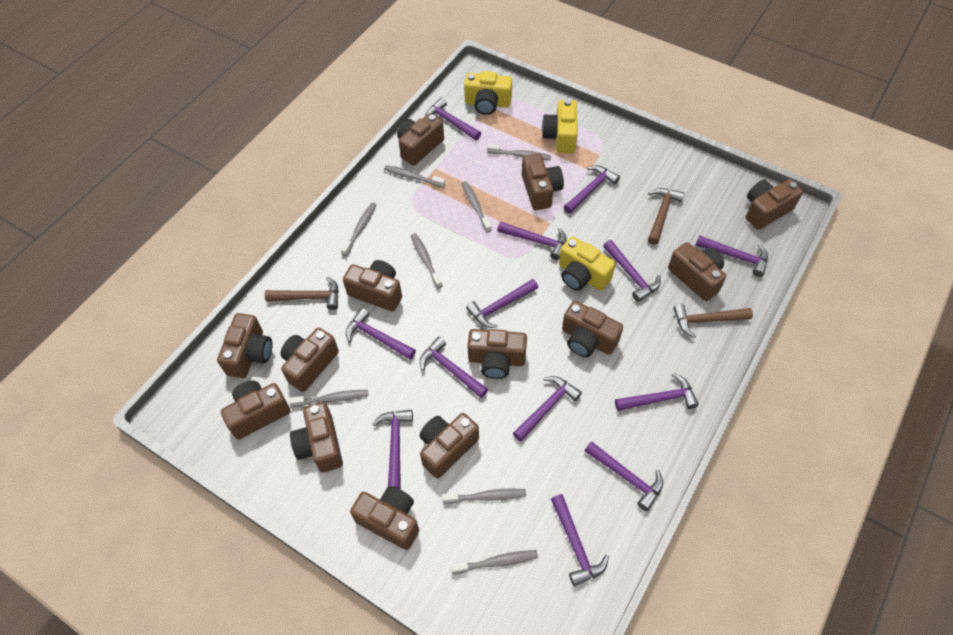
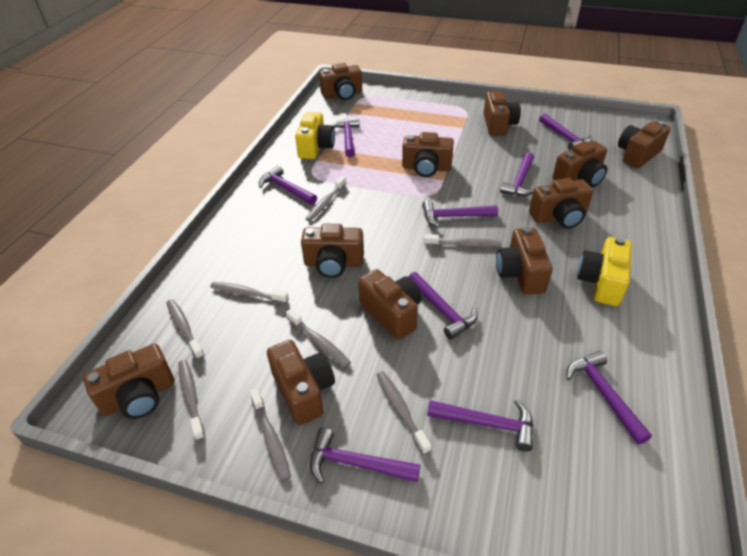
brown camera: [217,313,272,378] [221,380,290,439] [281,328,339,392] [290,402,343,473] [343,260,402,311] [350,486,419,550] [397,113,444,166] [420,413,479,479] [468,329,527,379] [522,153,564,210] [562,301,623,357] [668,242,726,301] [746,179,803,230] = 13 -> [83,344,175,419] [267,340,335,425] [301,224,364,278] [319,63,362,100] [358,269,422,340] [402,132,454,177] [484,91,521,136] [496,227,553,294] [529,178,593,229] [552,141,607,187] [618,121,671,168] = 11
brown hammer: [265,277,339,310] [648,188,684,245] [673,304,753,338] = 3 -> none = 0
purple hammer: [346,308,416,360] [373,410,413,489] [420,337,488,398] [425,97,481,140] [466,279,538,328] [497,222,567,260] [513,376,582,441] [551,494,609,587] [564,165,620,214] [585,441,663,511] [603,240,661,302] [615,373,699,411] [695,235,768,277] = 13 -> [259,165,317,205] [310,428,420,484] [332,118,360,157] [408,272,478,340] [422,200,498,227] [427,399,533,451] [500,152,534,196] [539,113,592,150] [566,351,652,444] = 9
yellow camera: [464,71,512,115] [542,99,578,153] [559,236,616,291] = 3 -> [295,112,335,159] [577,237,632,306] = 2

